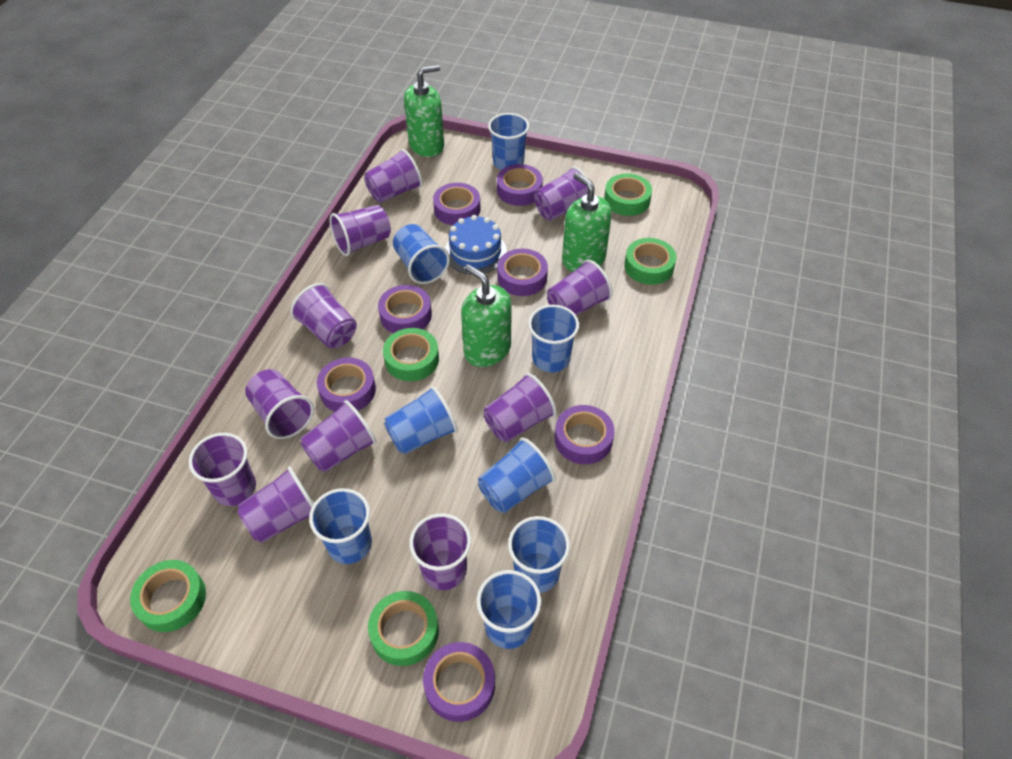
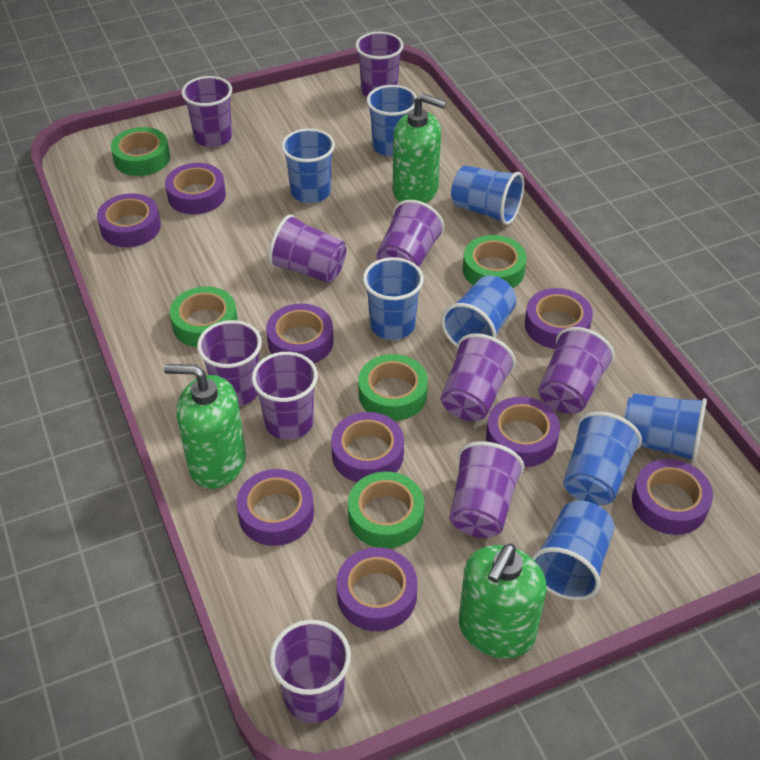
blue cake: [445,215,507,275] = 1 -> none = 0
purple cup: [189,433,256,506] [237,466,314,543] [245,369,314,439] [290,283,357,349] [300,400,377,473] [329,205,391,256] [364,149,423,203] [409,513,471,590] [483,373,557,442] [534,166,588,221] [547,260,613,316] = 11 -> [181,76,232,147] [197,320,262,406] [252,352,318,440] [268,214,346,283] [270,620,351,723] [355,32,404,97] [377,200,444,267] [441,334,516,421] [449,441,524,538] [538,327,615,414] = 10
purple tape: [317,357,376,412] [378,285,432,333] [423,642,495,722] [433,183,481,225] [497,164,543,206] [497,249,548,296] [555,405,615,464] = 7 -> [97,193,161,247] [165,163,226,214] [236,469,314,546] [266,303,334,363] [331,412,404,482] [336,547,417,631] [486,397,560,467] [525,288,593,349] [632,459,713,535] = 9

